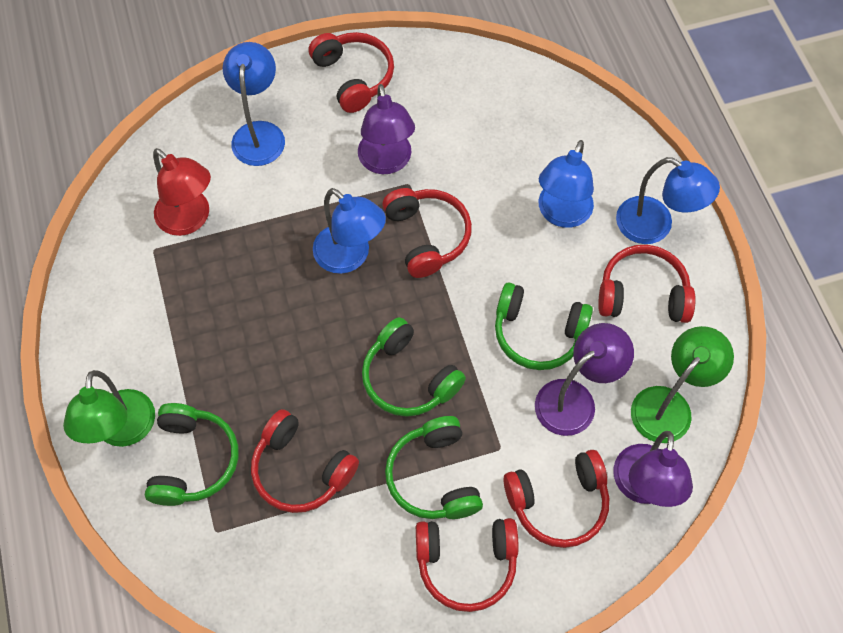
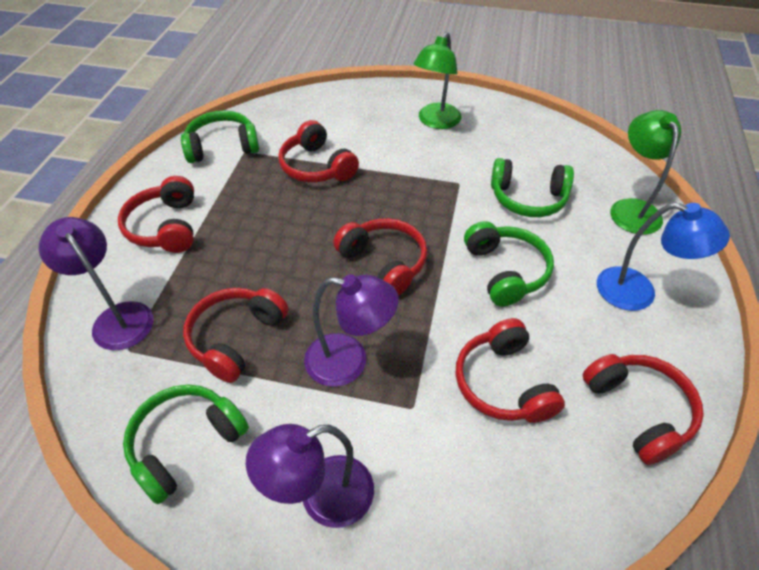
blue lamp: [223,42,285,166] [313,188,386,274] [539,140,594,228] [616,157,720,244] = 4 -> [597,202,730,311] = 1
red lamp: [153,148,211,236] = 1 -> none = 0

